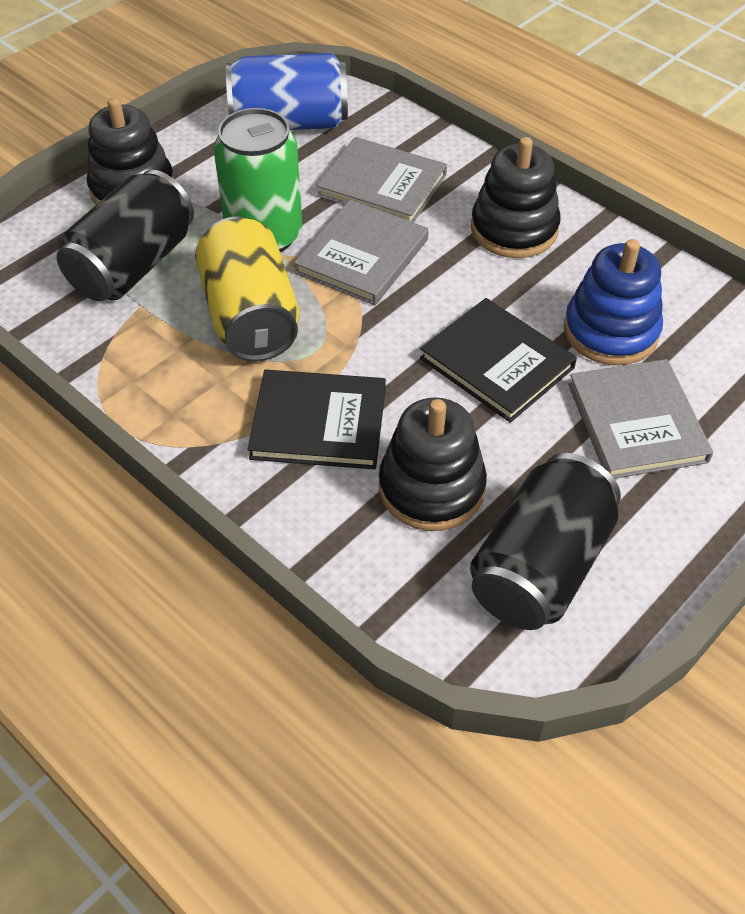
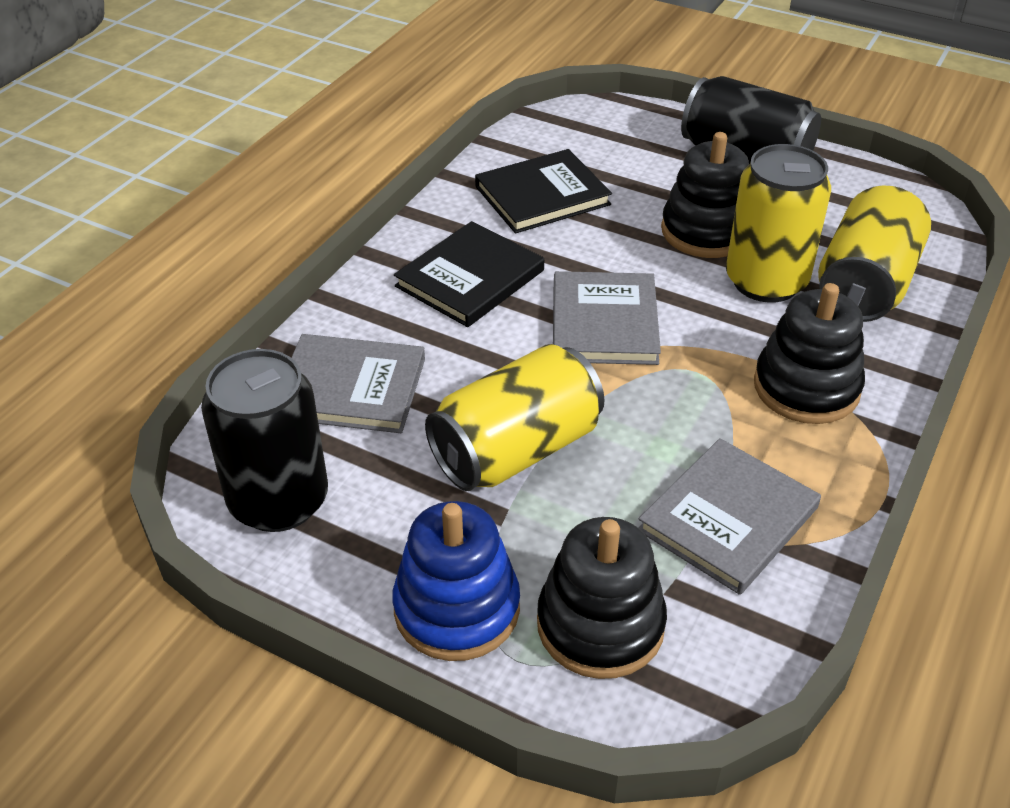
blue can: [226,53,348,130] = 1 -> none = 0
green can: [214,108,302,252] = 1 -> none = 0
yellow can: [195,217,300,361] = 1 -> [425,344,605,491] [726,144,831,303] [818,185,931,322] = 3

